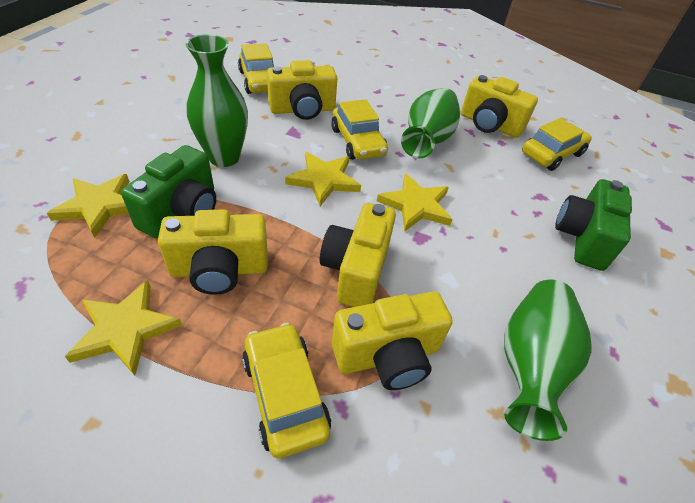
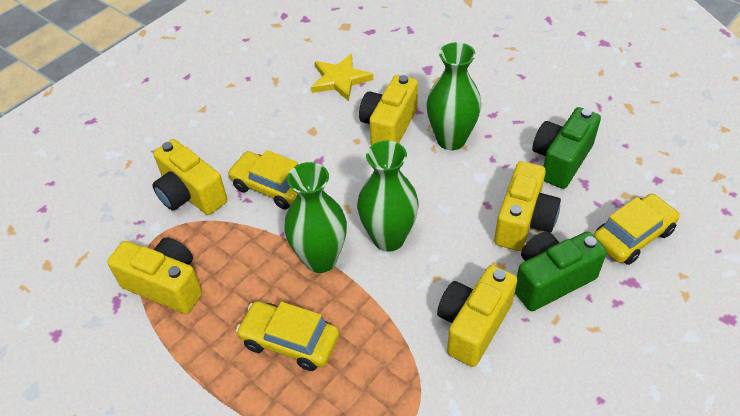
yellow car: [238,43,274,94] [242,323,331,459] [331,99,388,160] [522,118,592,171] = 4 -> [228,150,298,210] [236,301,339,371] [594,194,680,265] = 3
yellow star: [47,174,129,238] [65,280,182,376] [285,152,361,206] [377,173,453,232] = 4 -> [311,54,373,101] = 1

